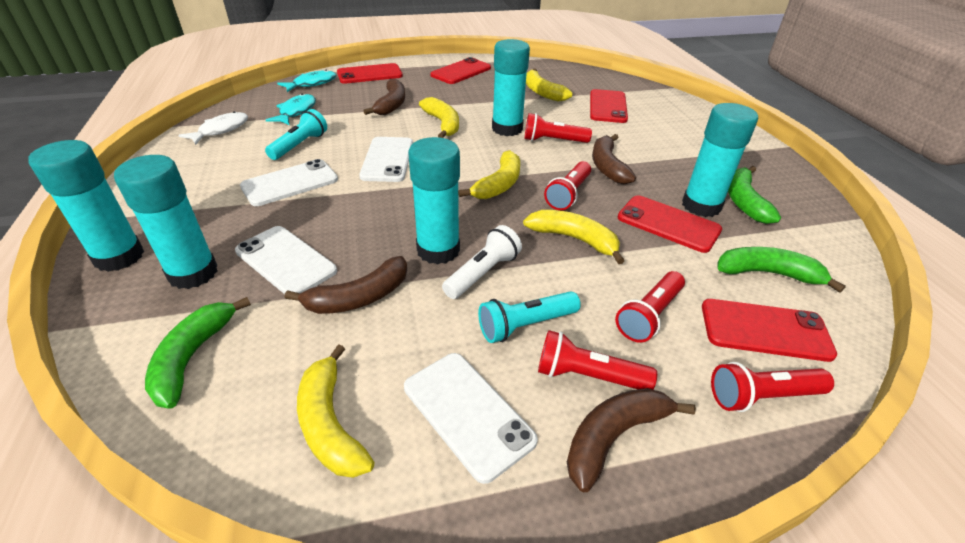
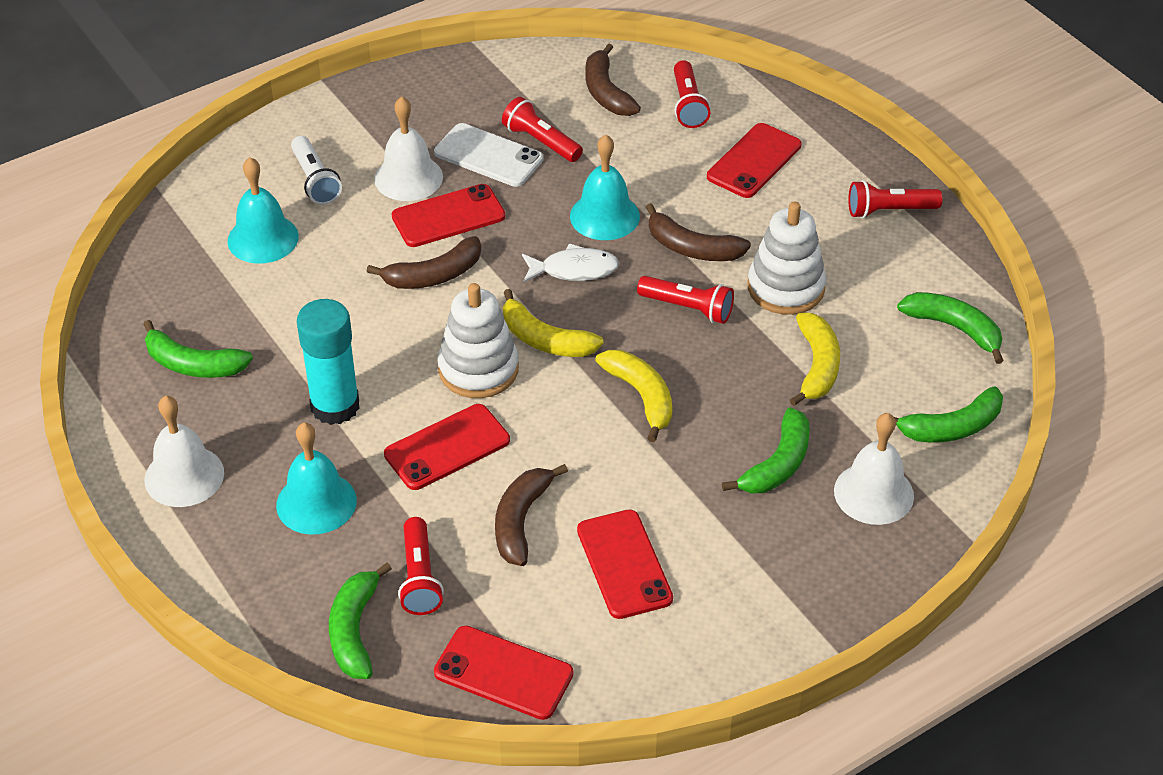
green banana: [145,297,251,409] [717,247,846,293] [728,166,781,224] = 3 -> [143,320,253,378] [329,563,392,679] [722,407,810,493] [894,386,1003,442] [897,292,1004,364] = 5
turquoise bell: none = 0 -> [227,157,299,264] [276,423,357,535] [570,135,640,240] = 3
turquoise fish: [266,93,316,125] [277,70,336,92] = 2 -> none = 0
turquoise flashlight: [265,109,327,160] [478,291,581,343] = 2 -> none = 0
turquoise glue stick: [28,140,144,272] [114,155,218,289] [408,137,460,265] [492,39,530,136] [682,103,758,217] = 5 -> [297,299,360,425] = 1
white bell: none = 0 -> [144,396,224,507] [374,96,443,201] [834,413,914,525] = 3
white phone: [235,226,337,294] [240,159,338,206] [359,137,413,182] [404,353,538,484] = 4 -> [434,123,543,187] = 1
white stacking toy: none = 0 -> [437,283,519,398] [747,202,826,315] = 2
yellow banana: [297,344,374,478] [419,97,459,138] [458,150,520,199] [523,210,624,264] [526,68,572,102] = 5 -> [503,289,604,357] [595,350,672,442] [790,313,840,406] = 3

